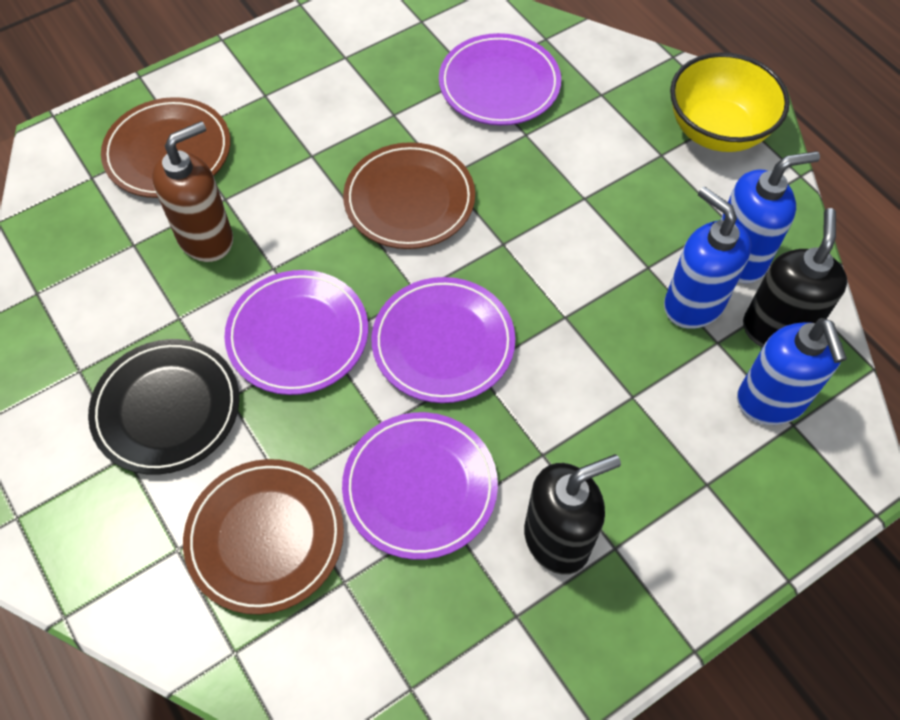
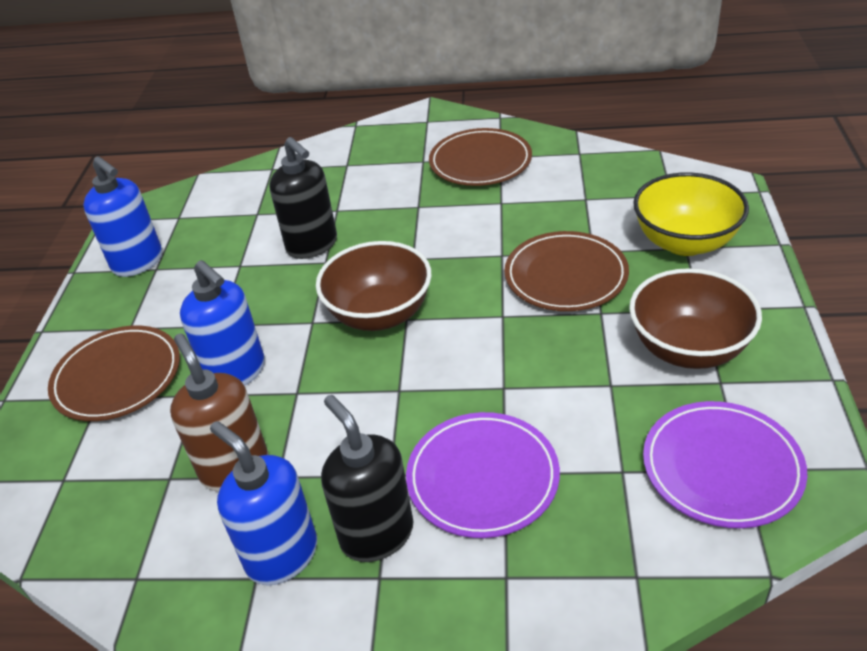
black plate: [88,339,239,475] = 1 -> none = 0
brown bowl: none = 0 -> [316,241,431,331] [629,268,762,369] = 2
purple plate: [224,270,368,395] [342,412,498,560] [372,277,515,403] [439,33,561,125] = 4 -> [406,412,560,538] [643,401,808,528] = 2

